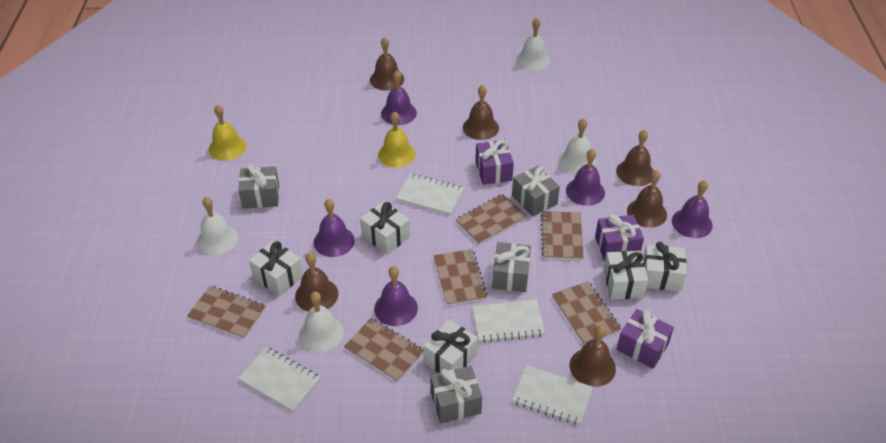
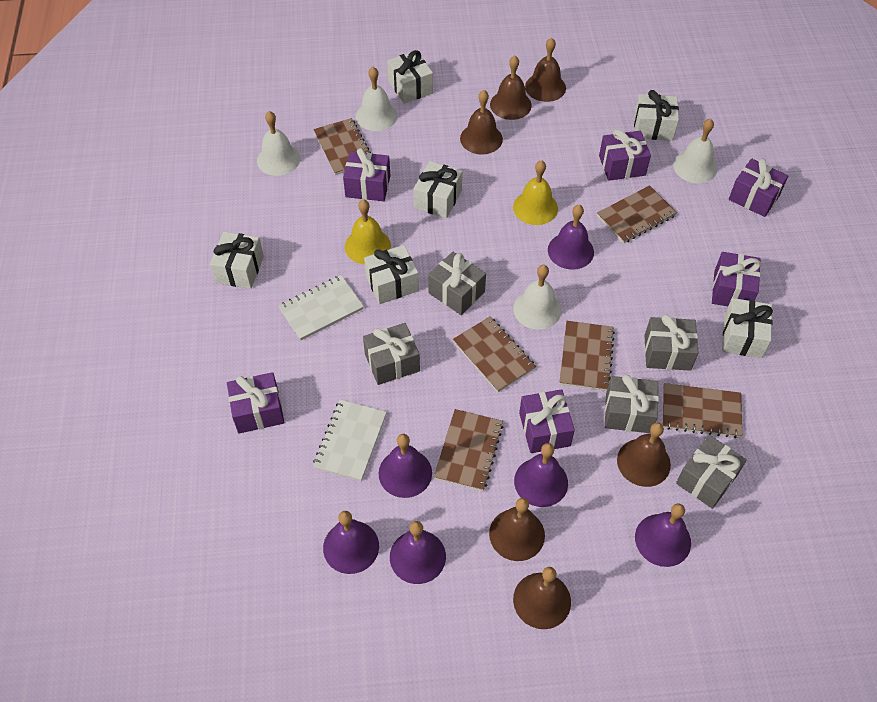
grey gift: [238,164,279,209] [430,366,482,423] [492,242,531,292] [512,166,560,217] = 4 -> [363,323,420,385] [428,252,486,315] [605,375,659,433] [644,315,699,371] [676,435,747,509] = 5
purple bell: [314,199,355,257] [374,266,418,326] [381,71,417,125] [566,149,605,206] [672,180,713,238] = 5 -> [323,511,379,574] [379,434,432,498] [390,521,446,584] [514,443,568,507] [548,205,594,270] [635,503,691,567] = 6
purple gift: [475,140,514,185] [595,214,644,261] [617,309,674,369] = 3 -> [227,372,284,434] [343,148,390,201] [519,389,575,453] [599,129,651,181] [712,252,761,307] [729,159,788,217] = 6
white gift: [249,241,303,296] [360,201,410,255] [423,319,478,373] [603,251,649,300] [643,242,687,292] = 5 -> [210,231,264,289] [364,245,419,304] [387,50,433,104] [414,161,462,219] [634,90,679,141] [722,298,773,358] = 6
white notebook: [238,347,321,412] [396,173,464,216] [472,299,545,343] [512,365,593,426] = 4 -> [278,275,364,340] [313,400,387,481] = 2

